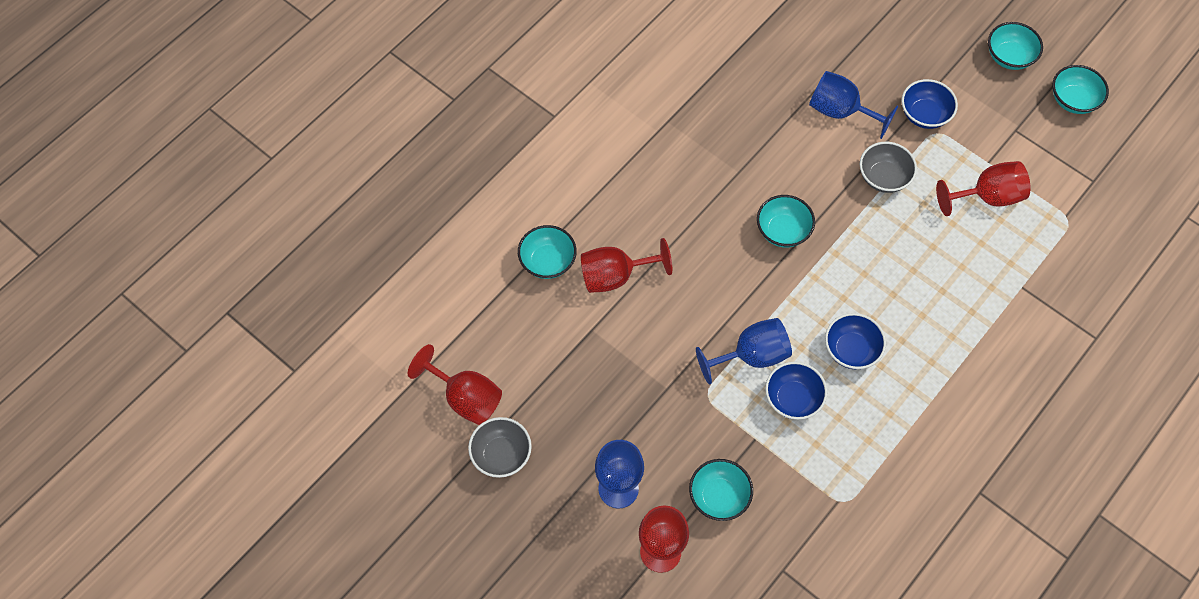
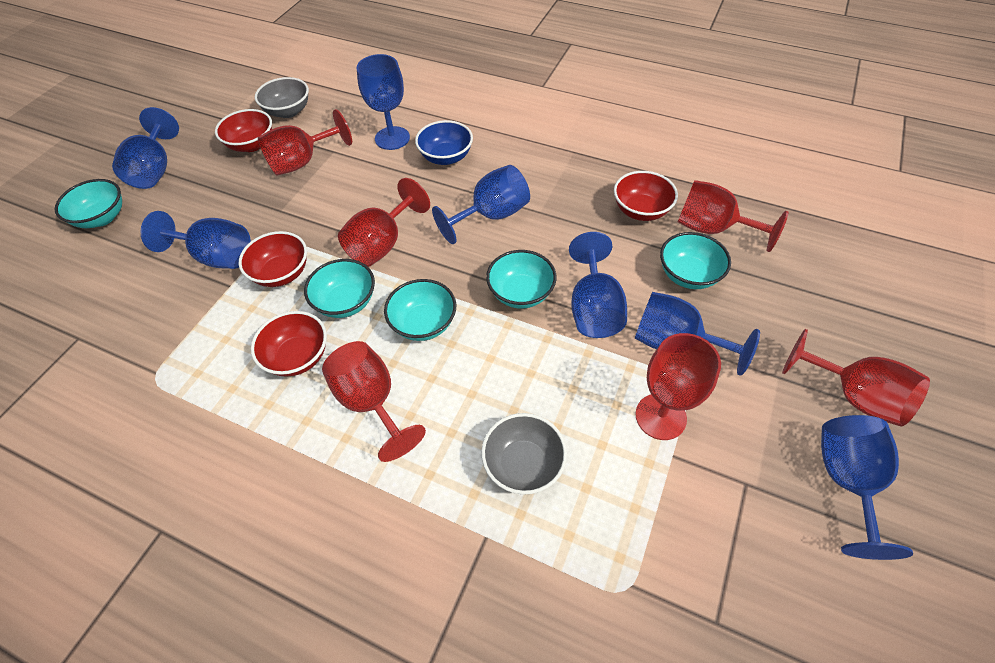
blue bowl: [765,362,827,420] [825,313,886,369] [902,79,958,129] = 3 -> [415,120,473,165] = 1
blue goblet: [595,440,644,508] [696,318,792,385] [809,71,898,139] = 3 -> [112,107,179,189] [140,211,251,269] [357,54,410,150] [432,165,530,244] [569,232,627,338] [635,292,760,376] [821,415,913,560] = 7
red bowl: none = 0 -> [215,109,272,152] [239,231,307,287] [251,311,327,377] [614,171,678,221] = 4
red goblet: [408,344,502,425] [581,238,672,293] [639,506,689,573] [936,161,1031,216] = 4 -> [258,109,352,176] [322,341,426,462] [338,178,430,267] [635,333,721,440] [678,180,788,252] [782,329,930,426] = 6

